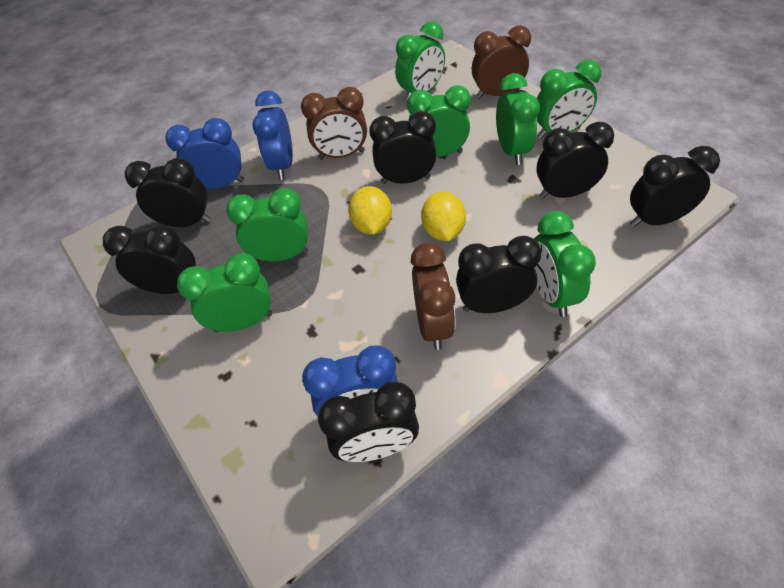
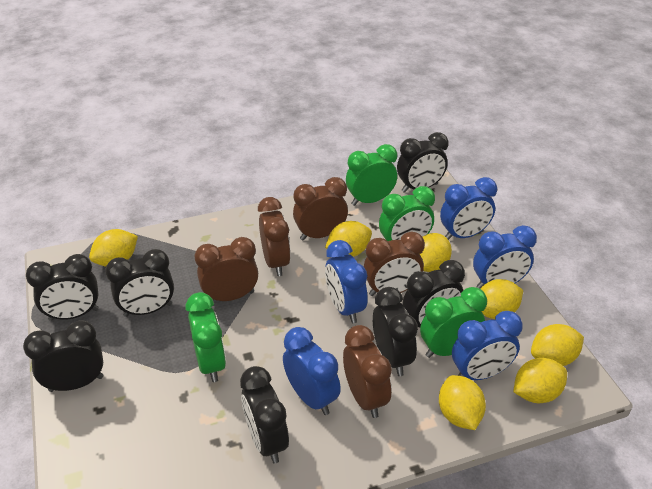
blue clock: [166,118,244,189] [252,90,293,180] [302,345,398,417] = 3 -> [283,327,341,415] [325,240,368,323] [440,177,497,240] [452,311,523,380] [473,225,537,289] = 5
brown clock: [301,87,367,160] [411,242,456,350] [472,26,531,99] = 3 -> [195,237,258,301] [258,197,291,276] [293,177,348,241] [343,325,392,418] [364,231,425,296] = 5
green clock: [177,253,272,332] [226,188,308,261] [395,21,445,101] [407,85,471,157] [496,73,540,165] [534,211,596,317] [536,60,601,139] = 7 -> [186,292,226,382] [346,144,397,206] [379,186,435,241] [420,287,487,358] = 4
yellow lemon: [348,186,392,235] [421,191,466,241] = 2 -> [89,229,138,267] [325,221,372,257] [420,233,452,272] [439,375,486,430] [480,279,523,319] [513,358,567,403] [531,324,584,366] = 7

